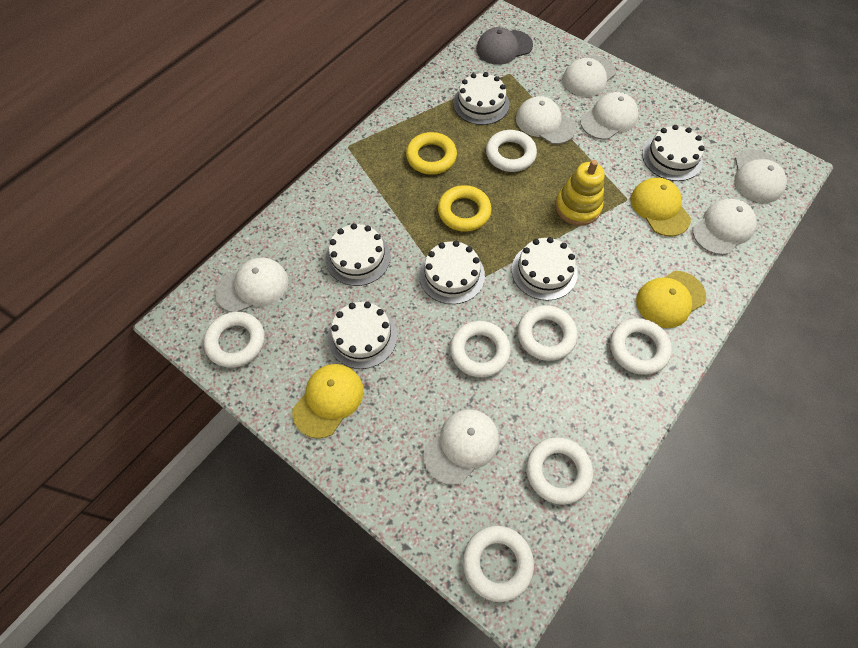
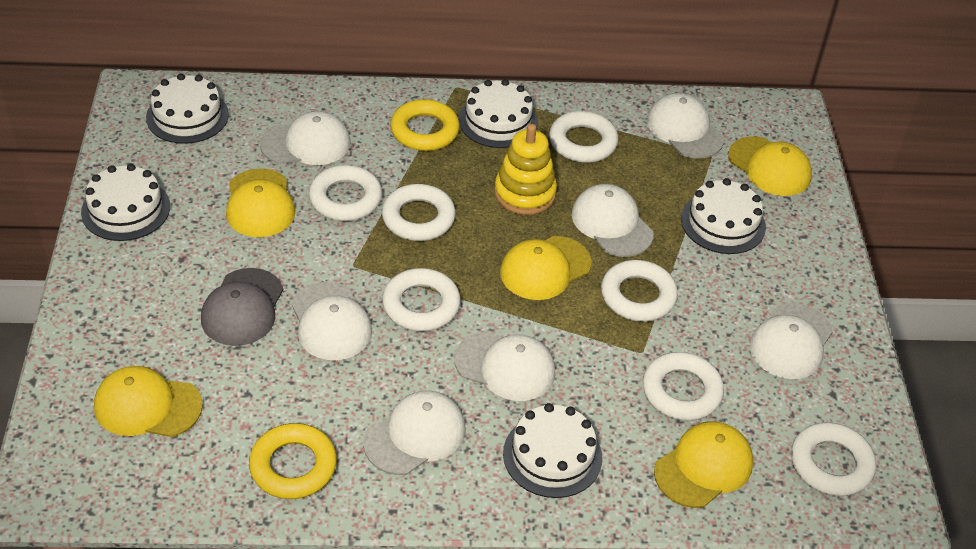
white cake: [326,223,391,286] [328,302,397,369] [419,241,485,304] [453,72,509,125] [512,237,578,301] [642,125,705,181] = 6 -> [81,164,170,241] [146,73,229,144] [458,79,538,148] [503,403,602,498] [681,178,766,254] = 5
yellow cap: [292,364,364,439] [630,178,691,236] [636,271,706,328] = 3 -> [94,366,203,437] [226,169,295,237] [500,236,591,300] [654,422,753,508] [728,136,812,196] = 5

